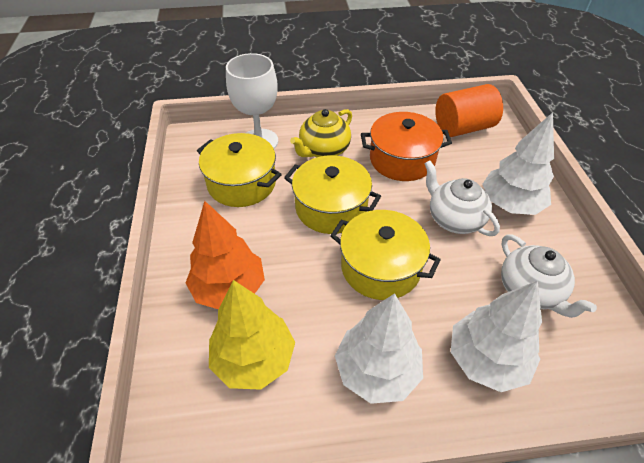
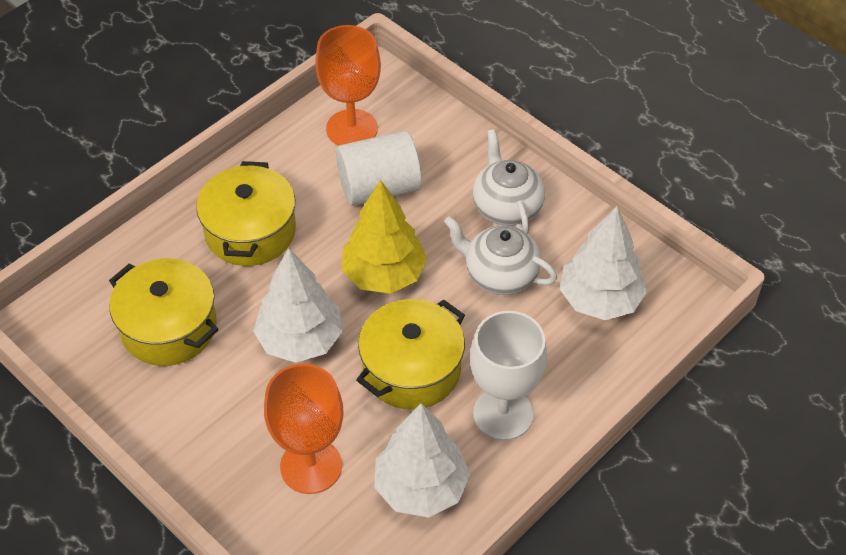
orange cylinder: [435,84,503,137] = 1 -> none = 0
orange goblet: none = 0 -> [264,364,343,494] [315,25,381,146] = 2
orange pot: [361,112,452,181] = 1 -> none = 0
orange tree: [186,201,265,309] = 1 -> none = 0
white cylinder: none = 0 -> [336,131,422,206] = 1
yellow teapot: [290,109,352,157] = 1 -> none = 0

